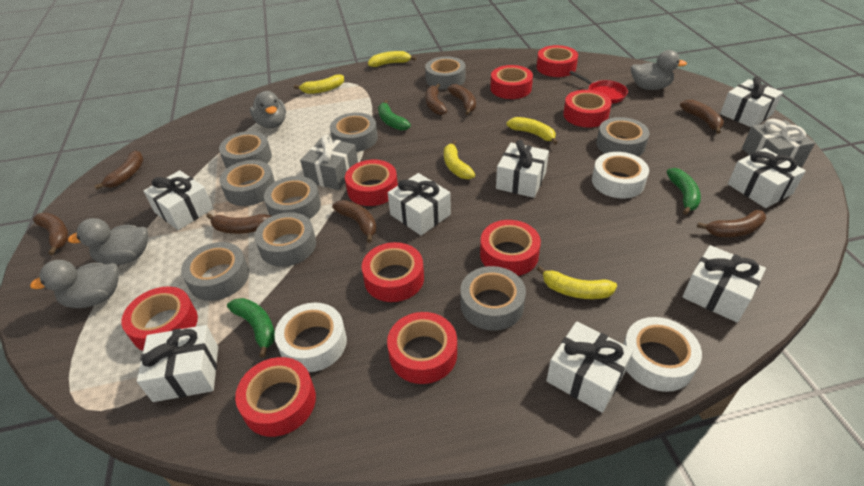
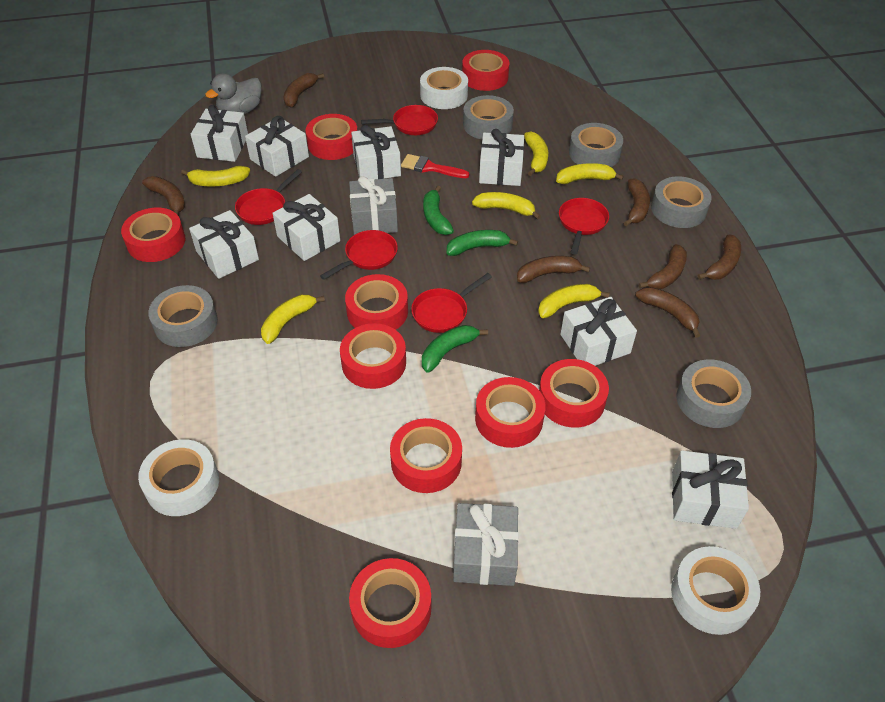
brown banana: [33,213,69,255] [94,151,144,189] [206,214,272,234] [332,200,377,243] [425,84,447,115] [448,84,476,115] [680,100,724,134] [697,210,766,237] = 8 -> [142,176,185,215] [284,73,324,108] [517,256,590,283] [624,178,650,226] [635,287,701,338] [638,244,687,289] [698,234,741,280] = 7
grey duck: [30,260,119,308] [68,218,149,265] [250,91,286,128] [631,50,687,90] = 4 -> [205,73,261,114] = 1
grey tape: [181,242,249,301] [219,131,272,168] [220,160,275,206] [254,212,316,267] [264,176,321,219] [330,113,378,152] [425,57,466,89] [461,266,526,331] [596,117,650,156] = 9 -> [148,285,218,347] [463,95,514,139] [569,123,623,167] [651,176,712,228] [676,359,751,428] = 5
red brush: none = 0 -> [401,154,470,178] = 1
red pan: [569,71,628,104] = 1 -> [235,169,302,225] [320,230,398,280] [361,105,438,135] [411,273,492,333] [559,198,609,254] = 5
yellow banana: [294,75,344,94] [368,51,416,67] [444,140,475,179] [506,117,558,145] [537,266,617,299] = 5 -> [181,166,250,187] [261,295,325,344] [472,192,541,219] [524,131,548,176] [538,284,610,318] [556,163,624,184] = 6

